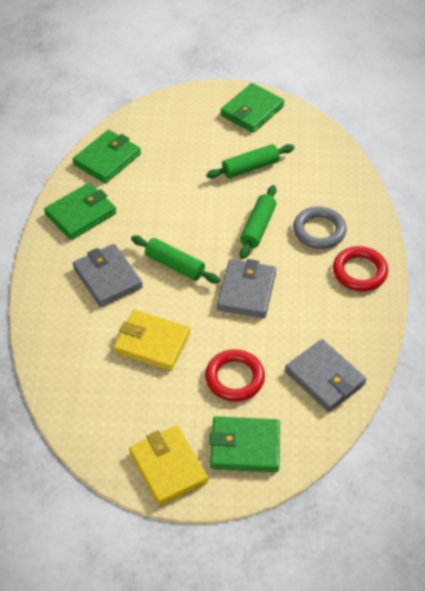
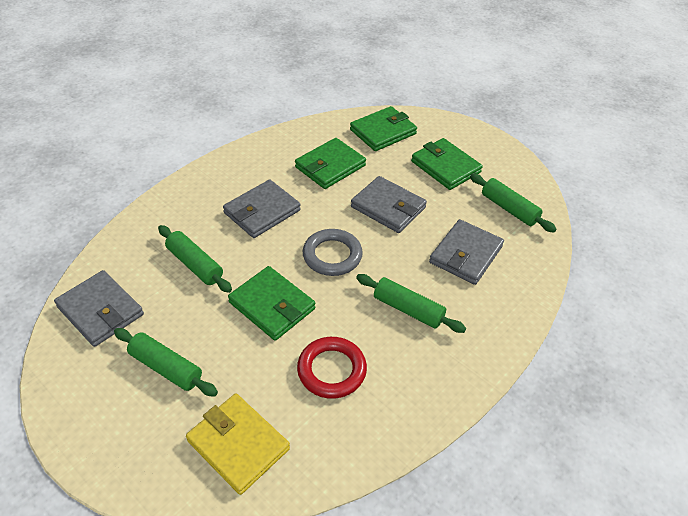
green rolling pin: [131,236,220,283] [206,144,294,179] [240,185,277,259] = 3 -> [114,328,218,397] [158,225,232,293] [356,274,466,333] [470,173,557,233] = 4
grey wallet: [73,244,143,307] [217,259,276,318] [285,339,366,412] = 3 -> [54,270,144,347] [223,180,301,238] [351,176,427,233] [429,219,504,285] = 4
red ring: [205,349,265,402] [333,246,388,291] = 2 -> [297,337,367,399] = 1
yellow wallet: [113,310,190,371] [129,426,208,506] = 2 -> [186,394,290,495] = 1

